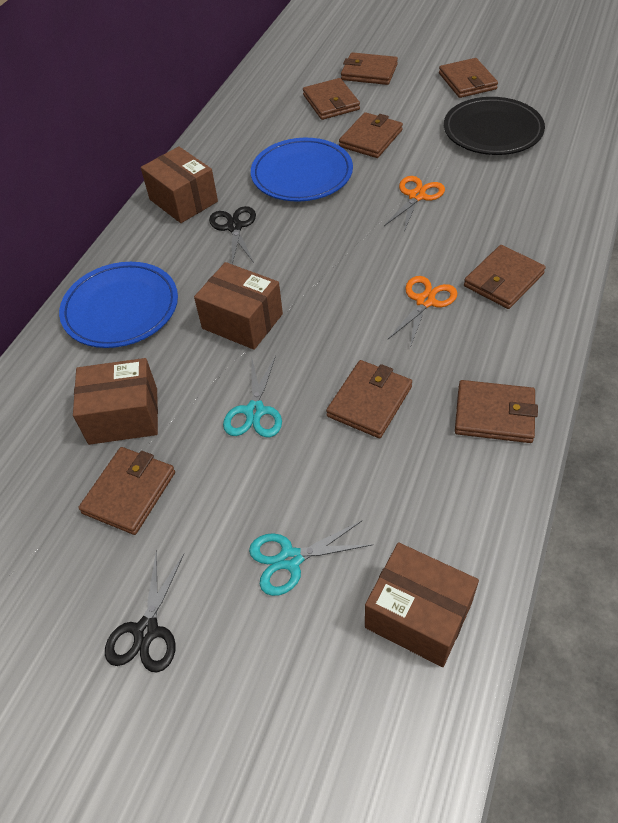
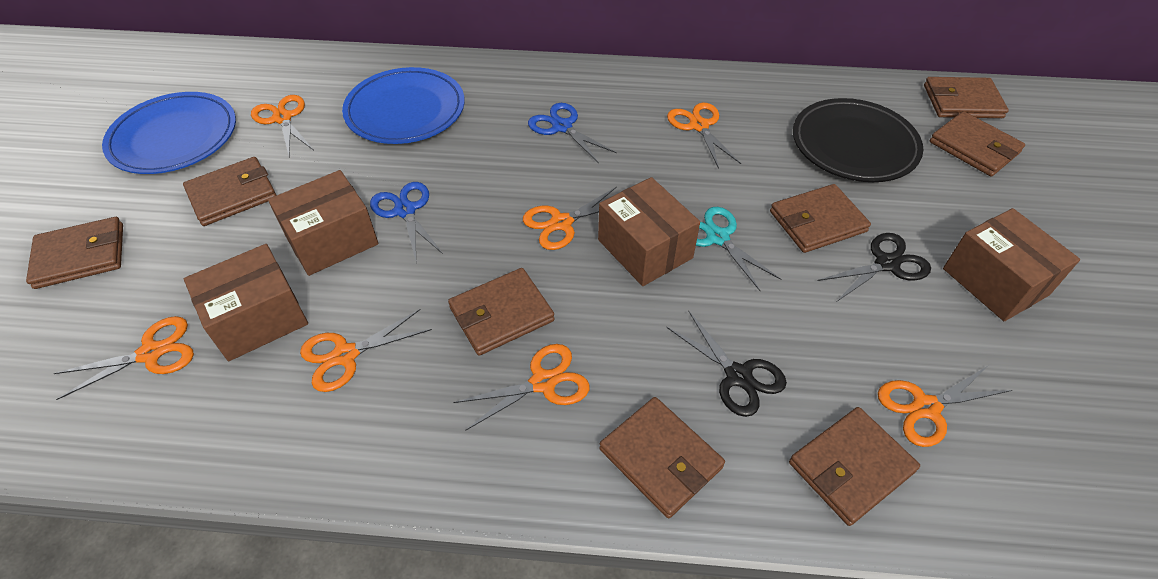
blue scissors: none = 0 -> [370,182,443,260] [528,103,617,163] = 2
orange scissors: [384,176,445,232] [388,276,457,348] = 2 -> [53,316,194,400] [251,95,314,156] [300,309,432,392] [453,344,590,431] [523,187,617,250] [667,102,741,169] [878,365,1012,447] = 7
turquoise scissors: [223,355,282,437] [249,521,373,596] = 2 -> [696,207,781,291] = 1

